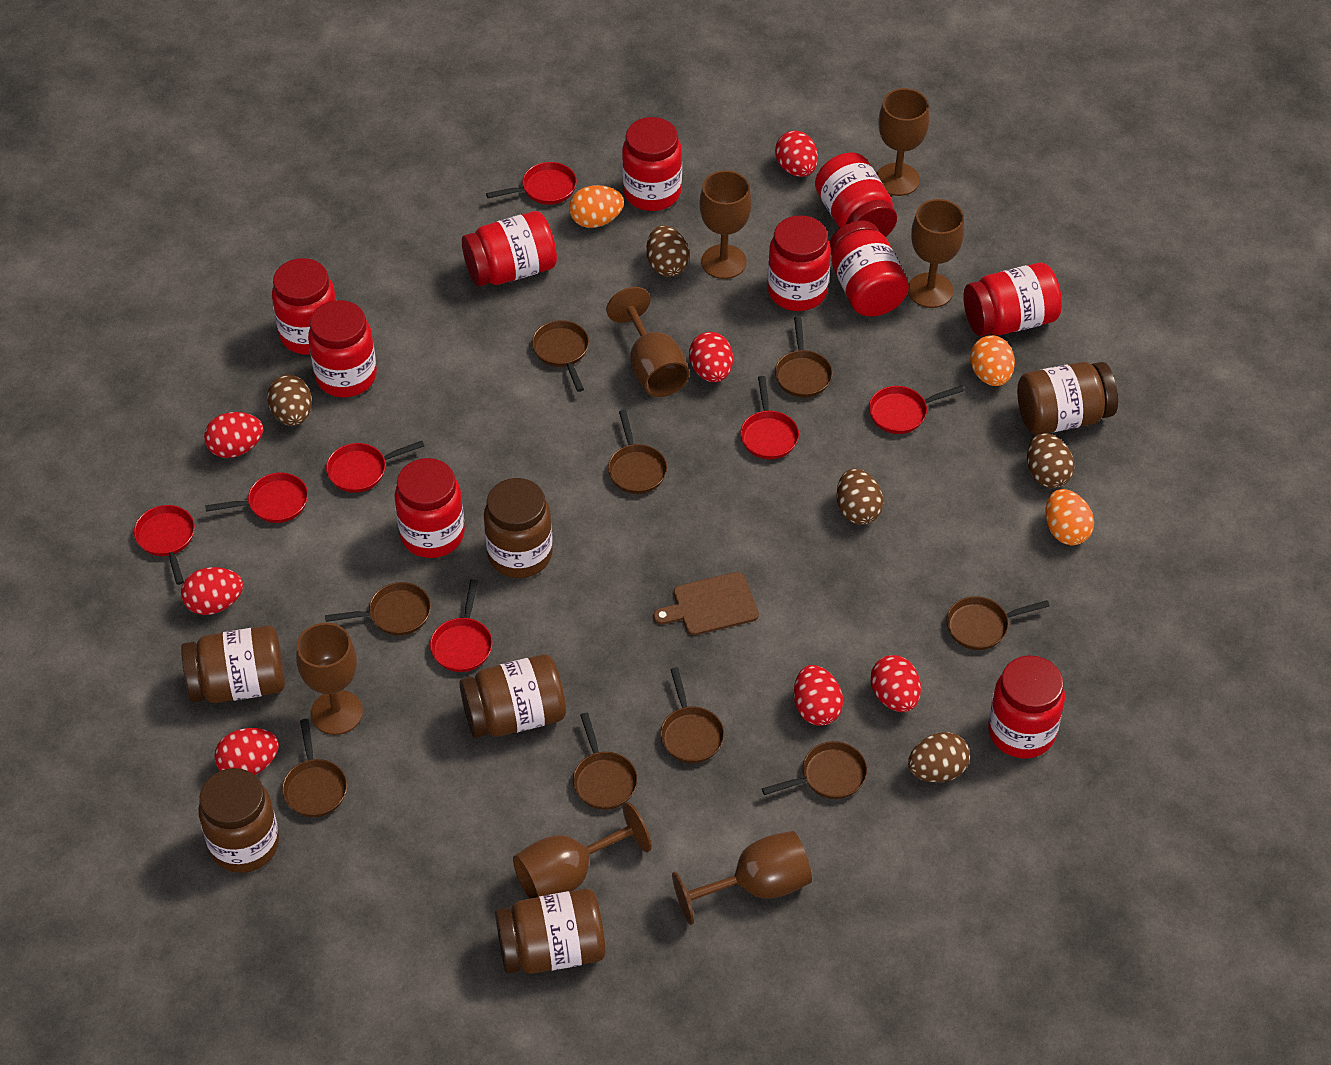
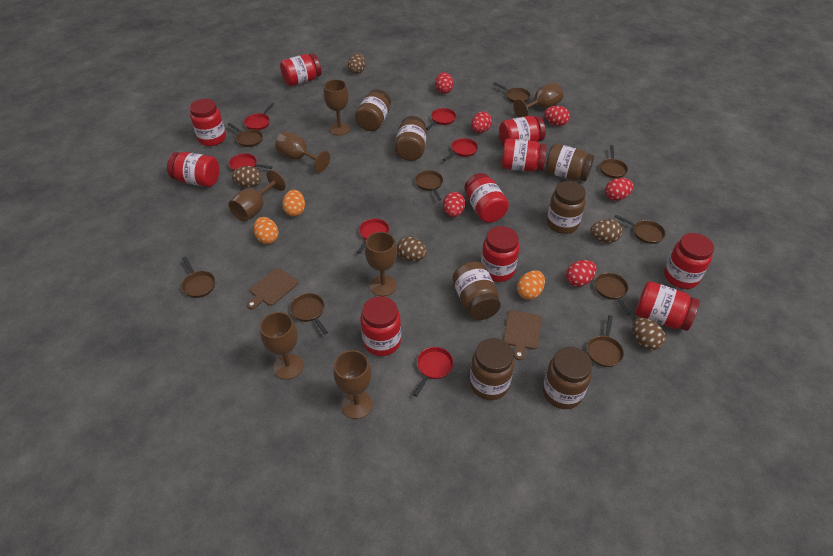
brown cutting board: [653,572,759,636] = 1 -> [247,268,298,309] [503,310,541,360] = 2
brown jar: [181,626,285,703] [198,768,279,873] [460,654,566,738] [484,478,553,578] [495,889,606,974] [1017,362,1118,435] = 6 -> [355,89,391,131] [395,116,427,161] [452,262,501,320] [470,338,514,400] [543,347,592,409] [545,144,594,181] [547,181,586,234] = 7
red egg: [181,567,243,615] [204,412,263,458] [214,728,279,775] [689,332,733,382] [775,130,818,177] [794,665,843,726] [870,655,921,712] = 7 -> [435,72,454,94] [443,192,465,217] [471,112,492,133] [544,106,570,126] [566,260,597,287] [605,178,634,201] = 6
red pan: [134,505,195,585] [205,473,308,523] [326,441,424,493] [430,579,493,672] [486,162,577,205] [740,376,799,459] [869,385,964,434] = 7 -> [229,153,272,171] [244,103,274,130] [357,219,390,254] [413,347,454,397] [426,108,456,130] [443,138,478,161] = 6

